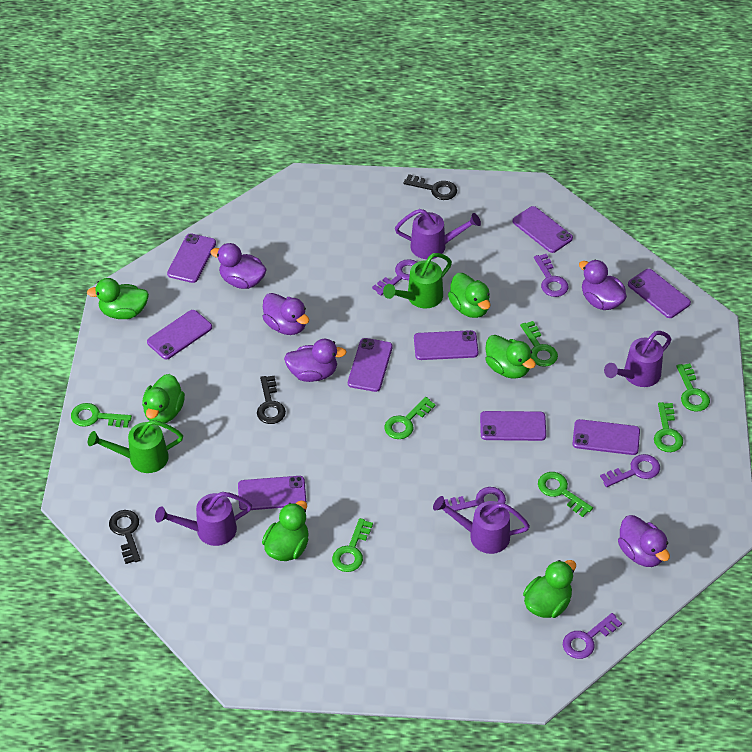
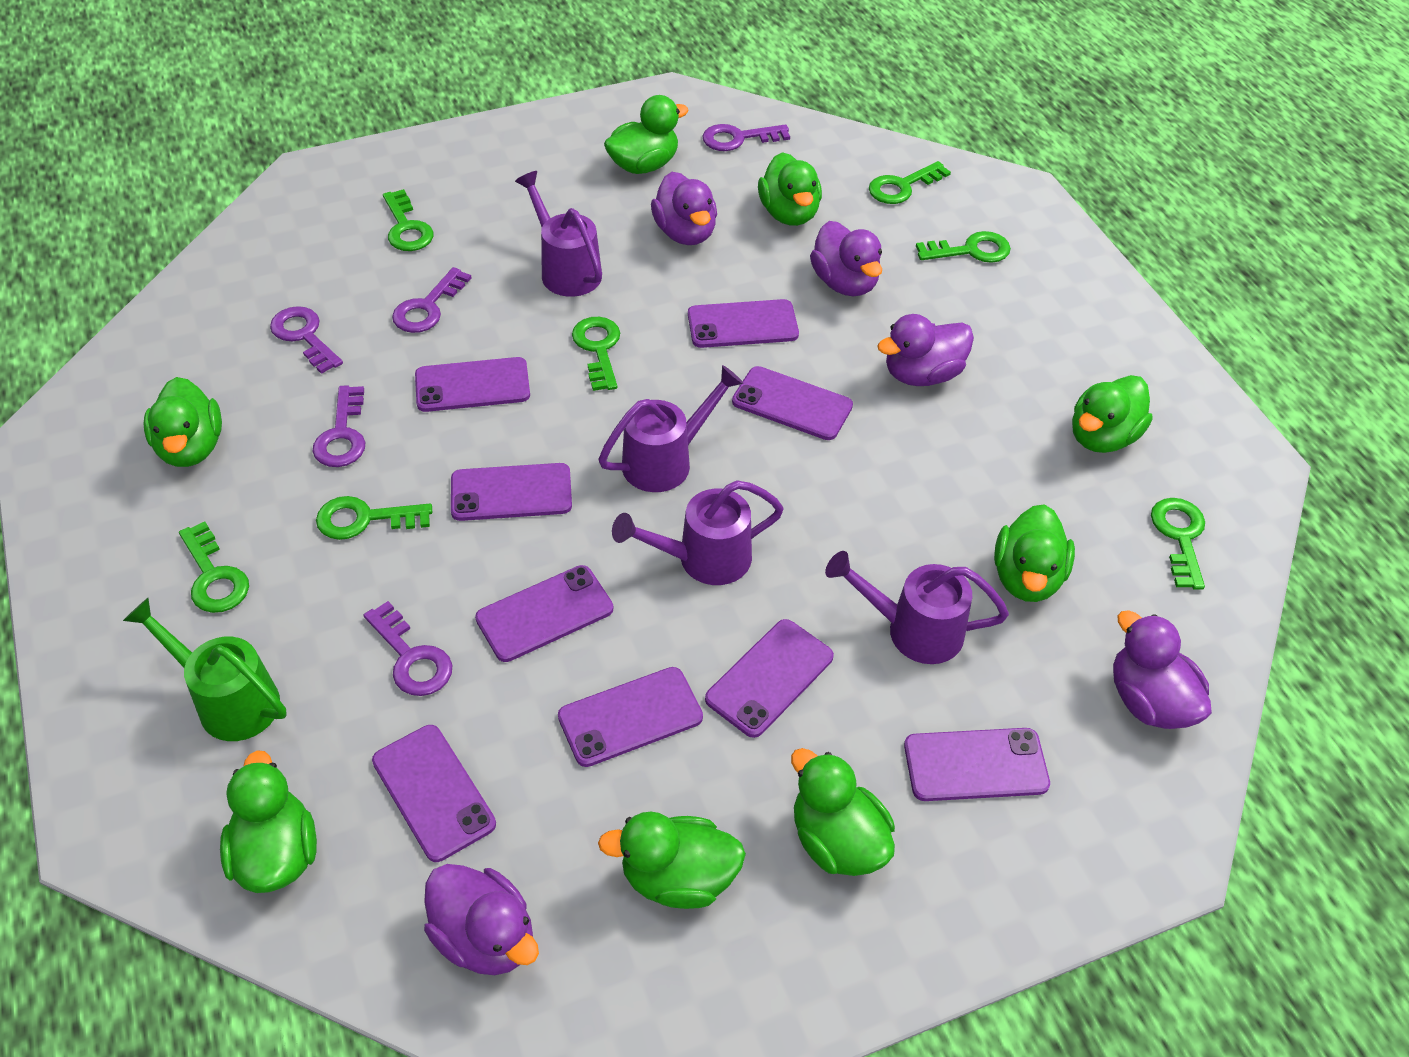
black key: [109,510,141,564] [257,376,286,424] [403,174,457,200] = 3 -> none = 0
green duck: [87,278,149,319] [142,374,185,423] [262,501,309,561] [448,273,491,318] [485,335,536,379] [523,560,576,618] = 6 -> [143,377,222,467] [220,750,317,893] [598,812,746,909] [604,95,689,174] [758,152,822,226] [791,748,895,876] [994,504,1075,602] [1072,375,1153,453] = 8
green watering can: [88,420,183,473] [383,253,452,309] = 2 -> [123,598,287,741] = 1

